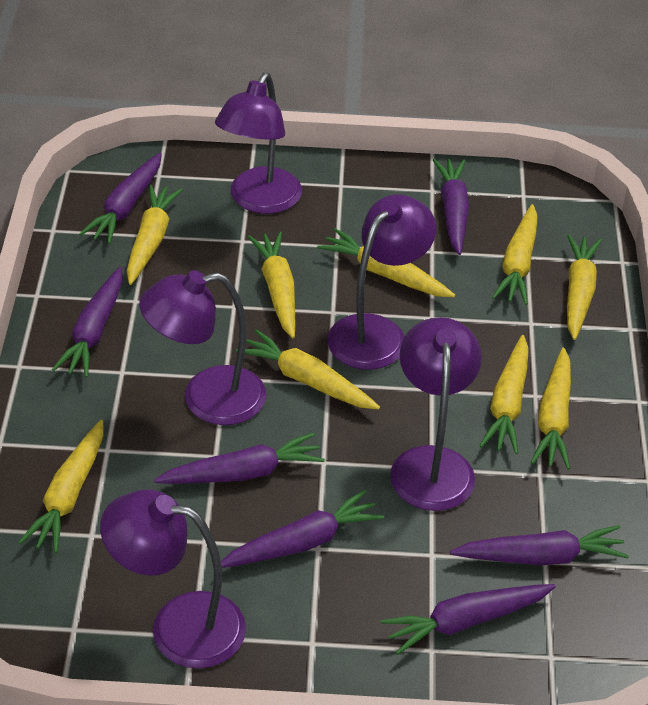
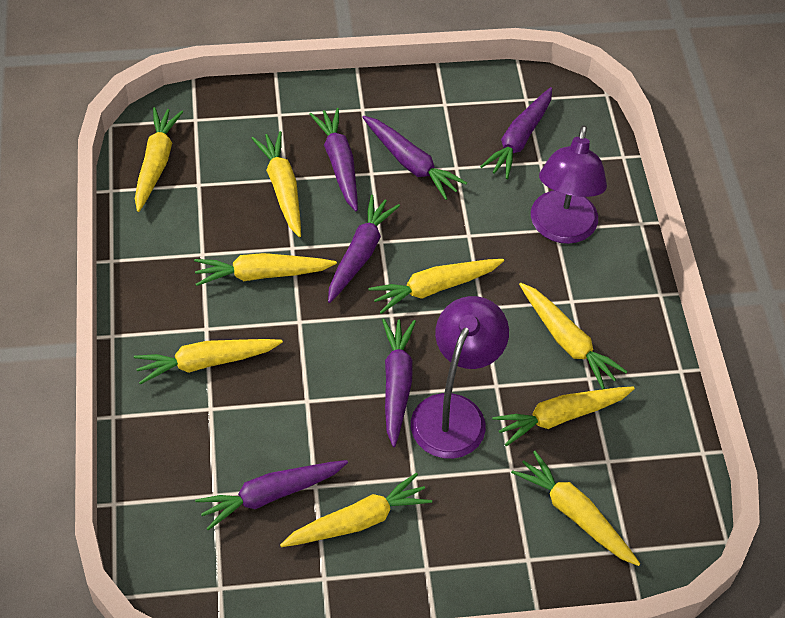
purple carrot: [52,267,123,377] [79,153,162,244] [154,433,325,484] [221,490,384,568] [381,584,556,655] [433,159,469,255] [450,525,629,565] = 7 -> [195,460,348,530] [310,108,358,211] [328,195,400,303] [362,116,467,200] [382,319,416,447] [480,87,552,179] = 6
purple lamp: [100,490,246,669] [139,270,266,425] [215,73,302,214] [327,194,436,370] [390,317,482,511] = 5 -> [411,296,509,459] [531,125,607,244] = 2

